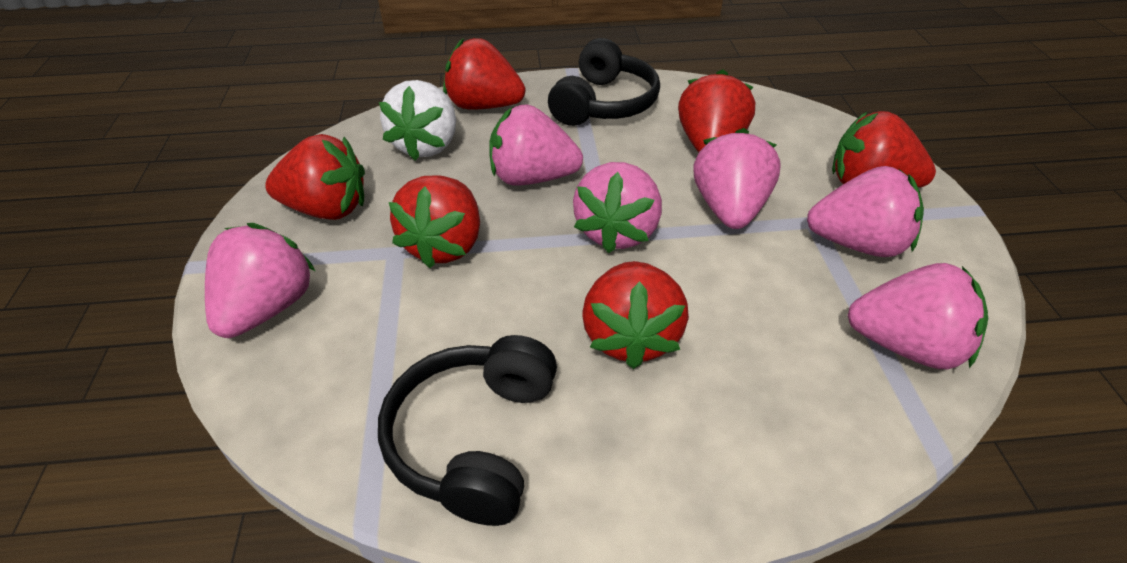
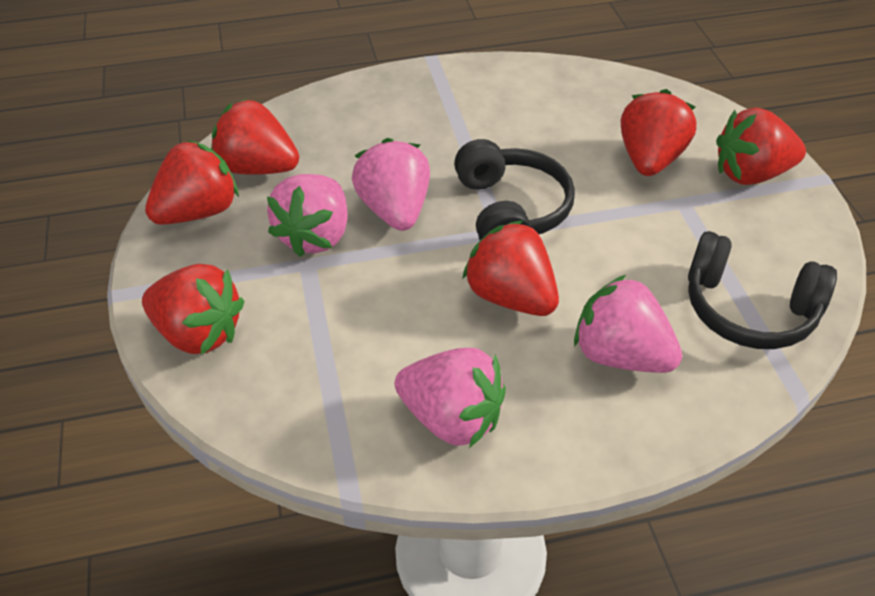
pink strawberry: [205,223,315,338] [490,104,583,186] [573,162,662,253] [693,128,781,229] [807,166,924,257] [847,263,988,369] = 6 -> [267,174,348,257] [352,138,430,231] [395,348,506,448] [574,275,682,373] = 4
white strawberry: [379,80,456,160] = 1 -> none = 0

